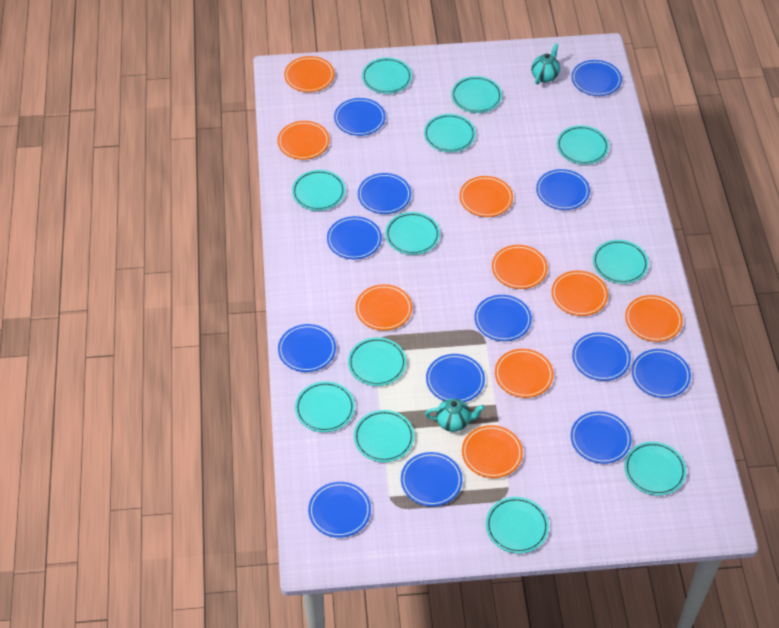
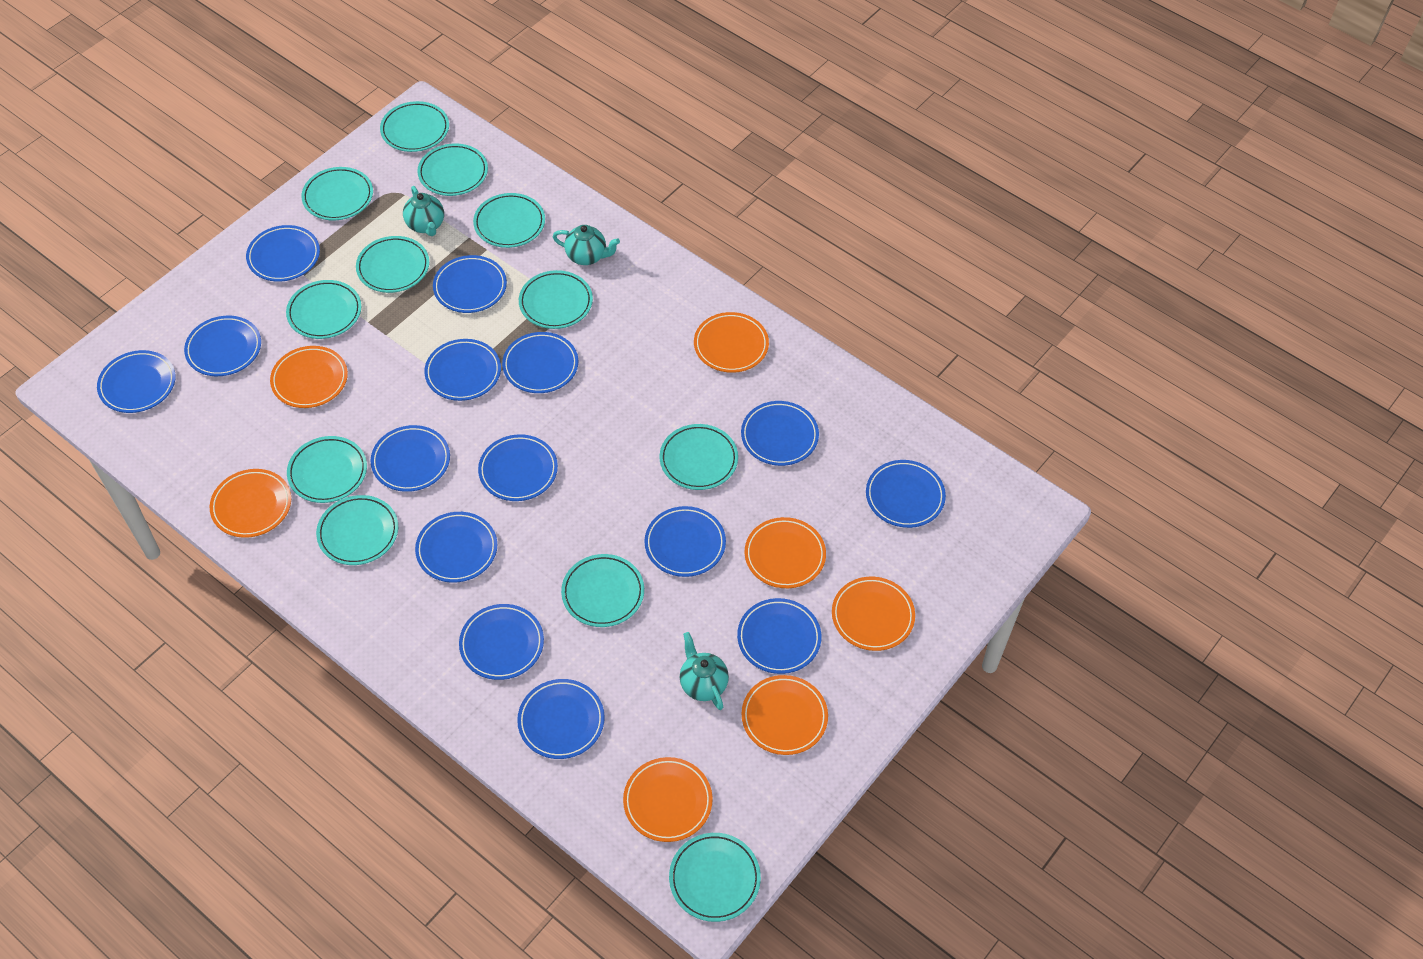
blue plate: [278,324,336,372] [308,482,371,538] [327,216,382,259] [334,98,386,136] [358,173,411,214] [401,452,463,506] [426,354,485,402] [474,295,532,341] [536,169,590,210] [571,60,622,96] [571,411,632,464] [572,332,631,381] [632,349,691,398] = 13 -> [97,350,176,413] [184,316,261,376] [246,225,320,282] [371,425,450,492] [415,512,497,583] [424,339,501,401] [433,255,507,313] [459,604,544,680] [478,434,558,501] [502,332,578,393] [517,679,605,759] [645,506,726,577] [737,598,821,674] [741,401,819,466] [866,460,946,528] = 15
orange plate: [277,121,330,160] [284,56,335,92] [355,284,412,331] [459,176,513,217] [462,425,523,478] [492,245,548,289] [495,349,554,398] [551,270,608,316] [625,295,683,342] = 9 -> [210,469,291,538] [270,346,348,408] [623,757,713,842] [694,312,769,373] [741,675,828,755] [745,517,826,588] [832,577,915,651] = 7
turquoise teapot: [425,398,485,432] [531,43,560,85] = 2 -> [403,186,444,236] [553,225,620,265] [680,632,729,710] = 3

